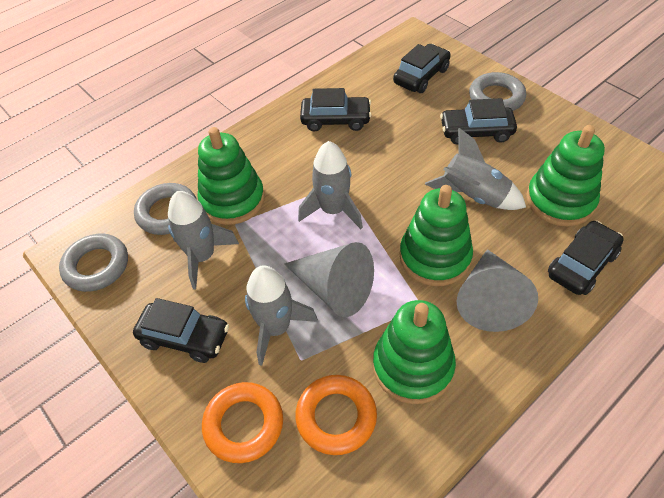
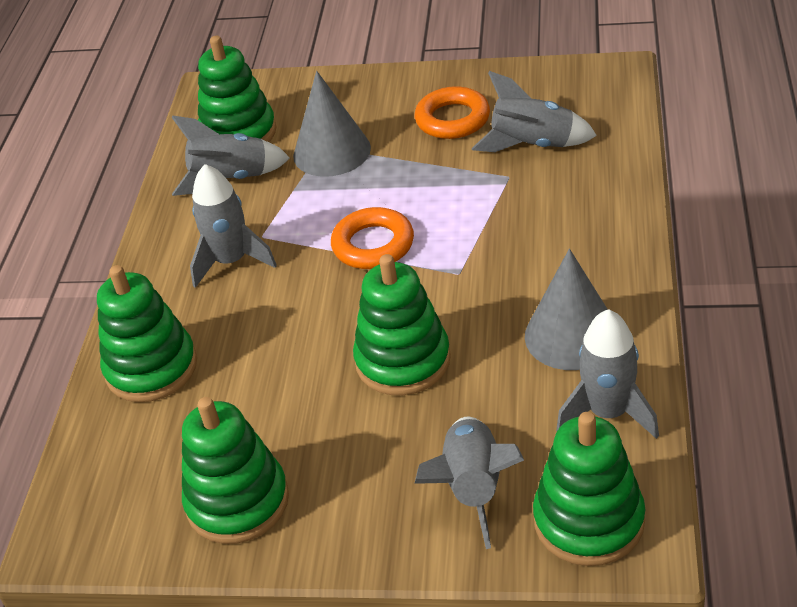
black car: [133,298,229,363] [300,88,372,132] [393,44,451,93] [440,98,517,145] [548,221,624,295] = 5 -> none = 0
green stacking toy: [198,127,265,225] [373,300,456,404] [400,185,473,286] [526,125,605,226] = 4 -> [97,265,197,402] [182,397,289,544] [198,36,276,142] [353,254,451,395] [533,412,645,566] = 5
grey ring: [59,234,128,292] [134,183,197,235] [469,72,526,111] = 3 -> none = 0
grey rocket: [168,191,239,290] [245,265,318,366] [298,141,363,229] [425,128,526,210] = 4 -> [172,115,290,196] [190,164,277,288] [414,417,524,549] [472,71,597,152] [556,309,659,439] = 5

